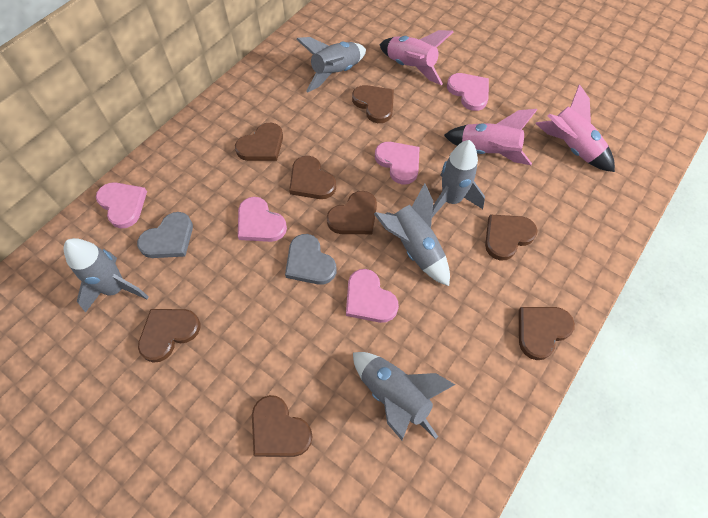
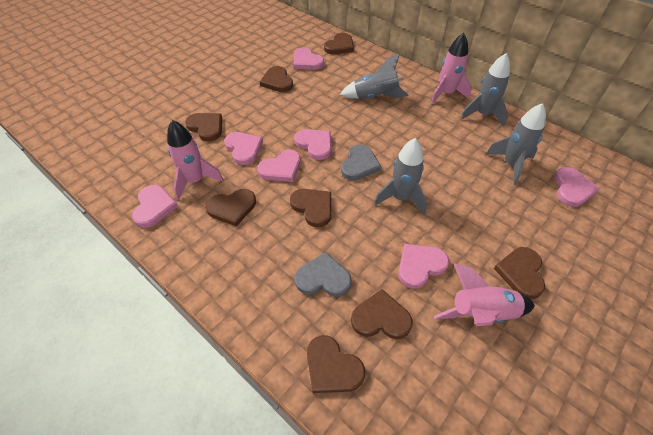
grey rocket: [64,238,149,313] [296,37,366,92] [353,352,455,440] [374,183,450,286] [432,140,485,217] = 5 -> [340,53,409,99] [374,138,427,215] [461,53,510,127] [486,103,546,185] = 4
pink heart: [96,182,147,228] [238,197,287,242] [346,269,399,323] [375,142,420,185] [447,73,489,111] = 5 -> [132,185,178,228] [224,132,263,165] [257,150,301,182] [294,48,324,70] [294,129,331,160] [398,244,449,289] [554,167,600,207] = 7

